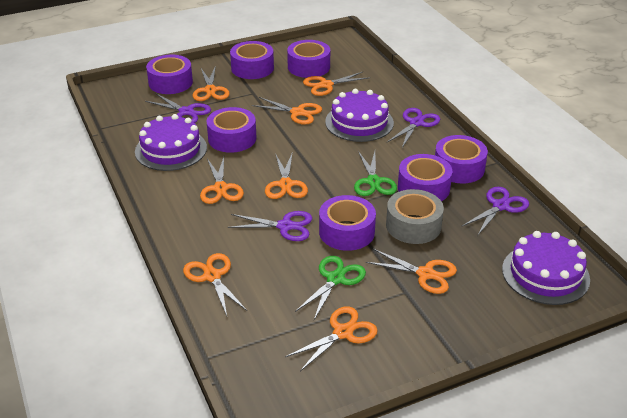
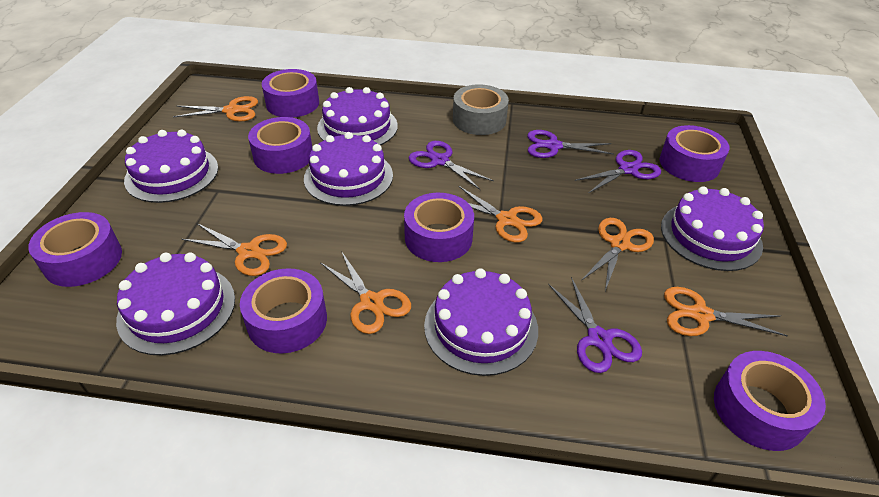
green scissors: [295,256,366,320] [354,151,397,196] = 2 -> none = 0
orange scissors: [183,253,247,316] [193,66,230,101] [200,157,244,204] [252,97,322,125] [265,152,308,199] [285,306,378,371] [303,72,368,96] [366,249,457,294] = 8 -> [173,96,258,121] [182,223,287,276] [320,251,411,334] [459,186,542,242] [581,218,654,291] [664,287,788,336] = 6
purple cake: [135,114,207,171] [325,89,394,142] [502,231,590,305] = 3 -> [116,252,235,355] [124,129,218,203] [304,132,393,206] [317,87,398,145] [424,268,538,376] [661,187,764,271] = 6

